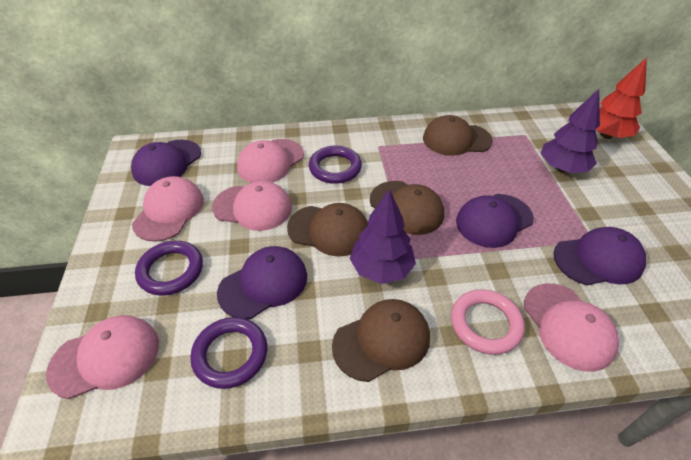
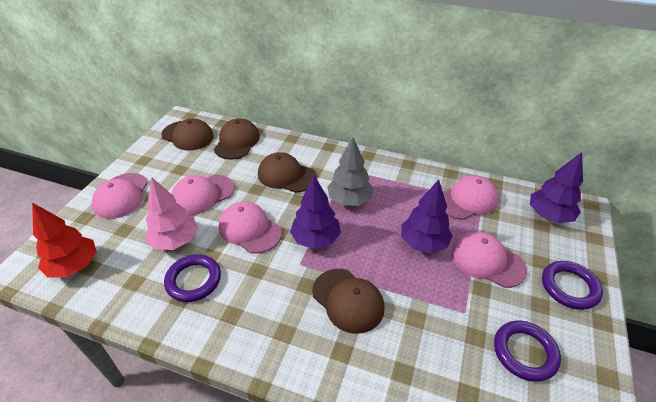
grey tree: none = 0 -> [327,137,374,206] = 1
pink ring: [451,289,525,355] = 1 -> none = 0
pink tree: none = 0 -> [145,177,198,250] = 1
purple cap: [131,140,201,186] [217,246,307,319] [456,194,534,248] [553,227,646,285] = 4 -> none = 0
purple tree: [350,189,416,284] [541,89,600,173] = 2 -> [290,176,341,249] [401,180,453,253] [530,152,583,223] = 3

